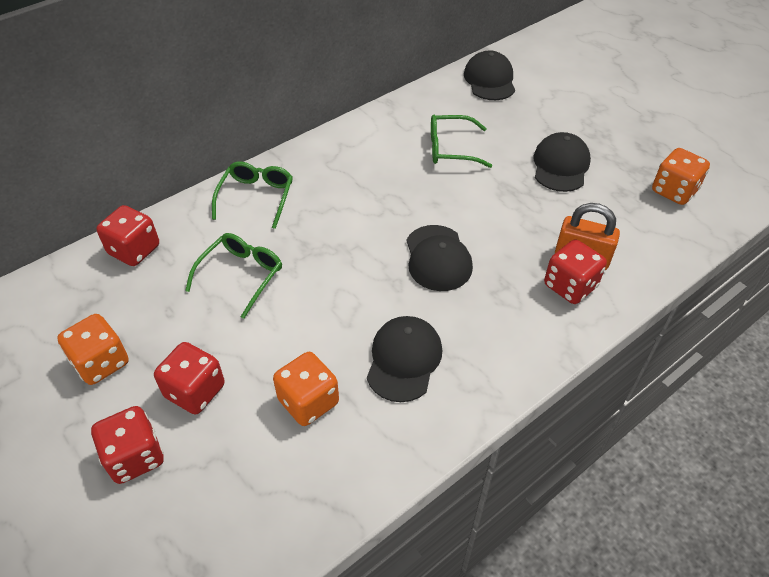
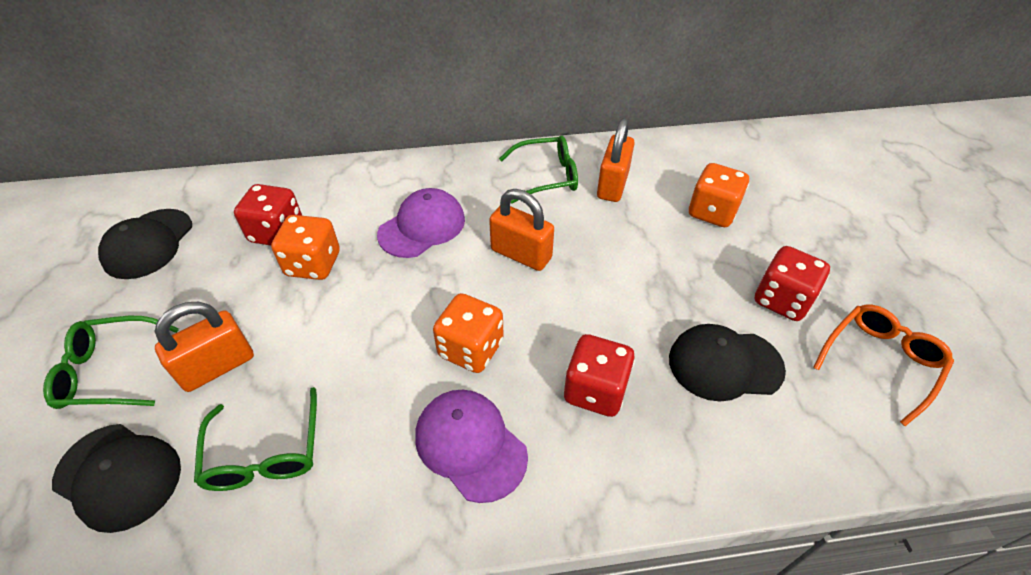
black cap: [367,316,442,402] [406,225,473,291] [464,50,515,100] [534,132,591,192] = 4 -> [52,424,181,533] [98,209,192,279] [669,324,786,402] = 3
orange glasses: none = 0 -> [813,305,954,426] = 1
orange padlock: [555,203,620,270] = 1 -> [154,302,254,392] [489,189,554,271] [597,119,635,202] = 3
purple cap: none = 0 -> [377,188,465,258] [415,390,528,503] = 2
red dice: [91,406,164,484] [96,205,159,266] [154,342,225,414] [544,239,607,304] = 4 -> [234,184,302,246] [563,334,635,417] [754,246,830,321] = 3

